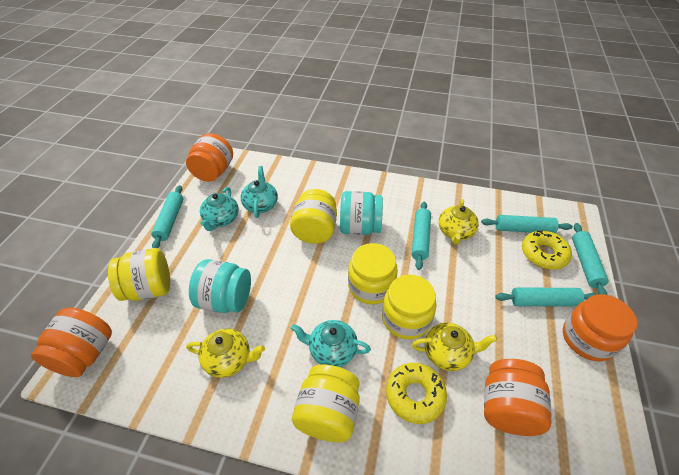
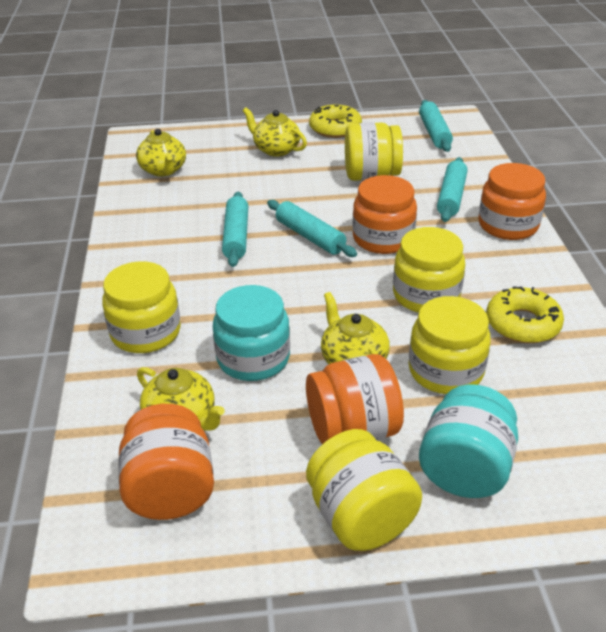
turquoise rolling pin: [151,185,183,248] [411,202,431,270] [481,215,573,233] [495,288,597,306] [572,223,609,295] = 5 -> [222,192,248,267] [267,200,357,257] [419,100,453,152] [437,157,468,222] = 4
turquoise teapot: [200,187,239,231] [241,166,278,218] [290,320,371,367] = 3 -> none = 0
yellow teapot: [186,329,265,378] [412,323,497,371] [439,199,479,245] = 3 -> [136,129,186,177] [137,367,225,430] [243,107,307,157] [321,292,390,364] = 4

